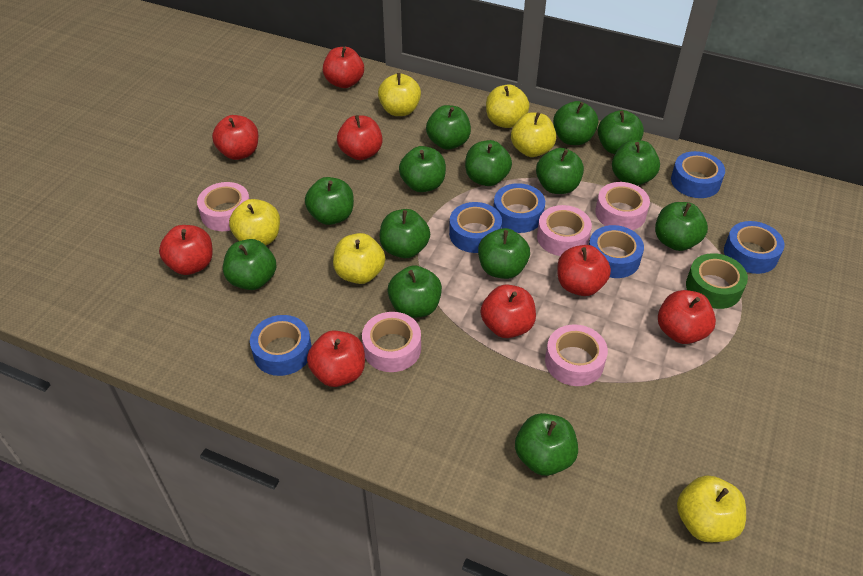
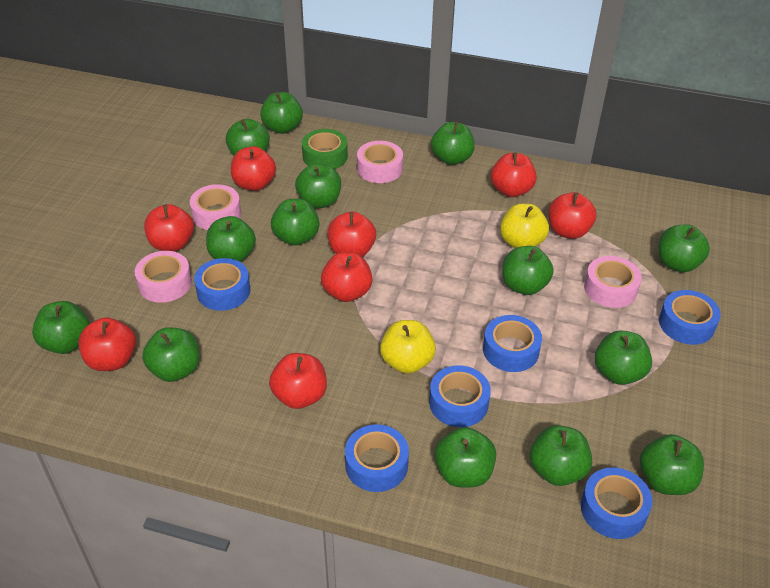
pink tape: [197,182,249,231] [362,312,421,372] [537,205,592,256] [545,325,608,386] [595,182,650,230] = 5 -> [135,251,192,303] [190,184,241,230] [357,141,403,183] [584,256,642,308] = 4
yellow apple: [229,199,280,245] [333,233,385,284] [378,73,421,116] [486,84,530,128] [511,112,556,157] [677,475,746,542] = 6 -> [380,320,436,374] [500,204,549,248] = 2

